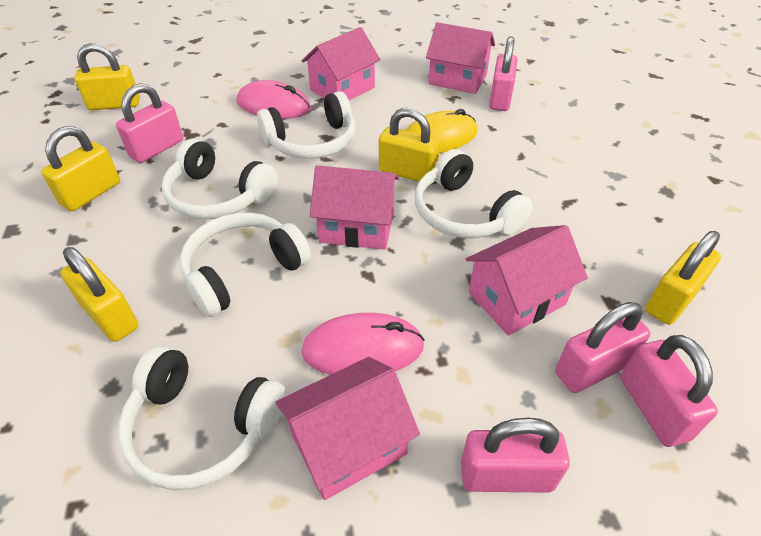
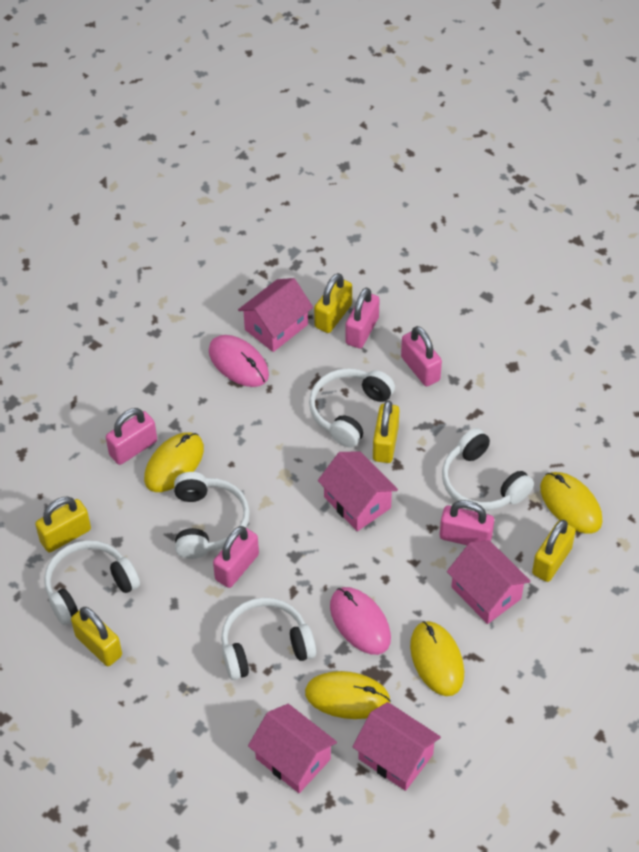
yellow mouse: [406,109,477,153] = 1 -> [144,432,204,492] [305,671,391,719] [410,621,464,696] [540,472,603,534] = 4

